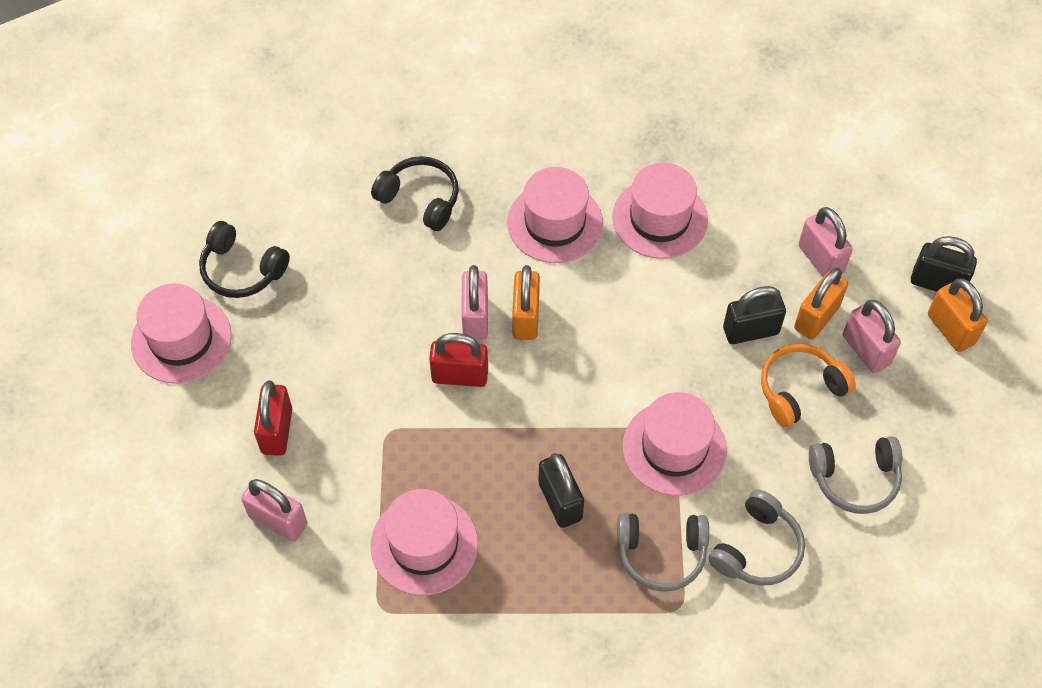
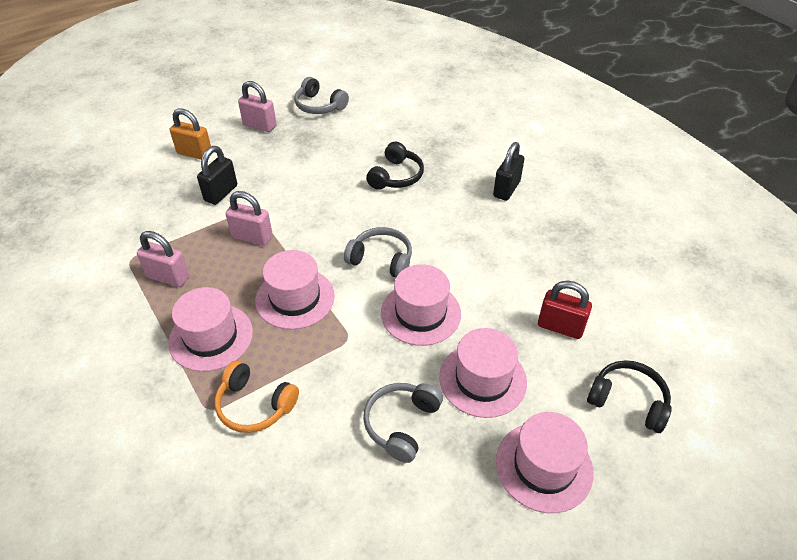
black padlock: [539,453,584,528] [723,286,786,344] [911,236,977,292] = 3 -> [197,146,237,205] [493,142,524,201] = 2
orange padlock: [512,265,540,340] [794,268,848,340] [928,278,987,352] = 3 -> [170,108,211,160] = 1
pink padlock: [241,479,307,542] [462,265,488,340] [798,207,853,277] [843,300,901,373] = 4 -> [137,231,190,287] [226,191,273,246] [238,81,276,132] = 3
red padlock: [254,380,292,456] [429,333,488,387] = 2 -> [538,281,592,339] = 1

